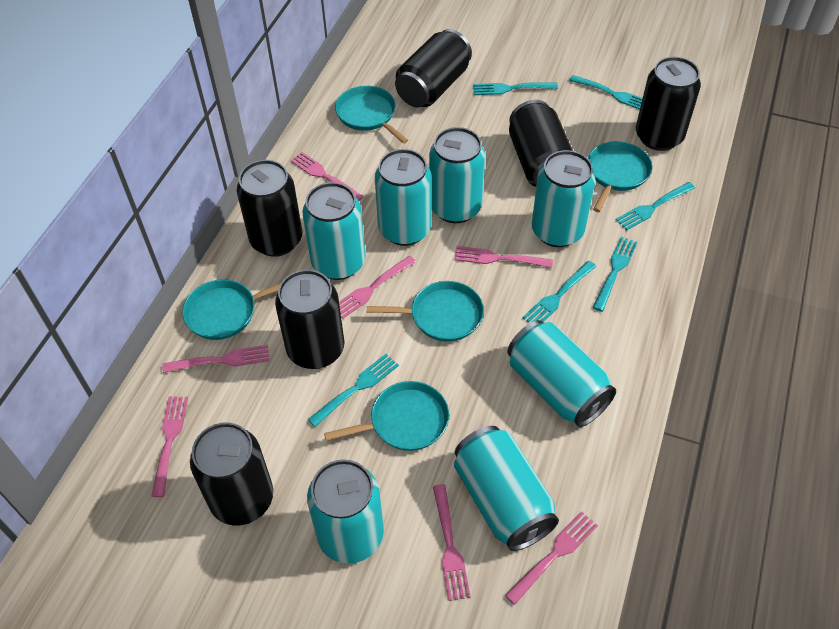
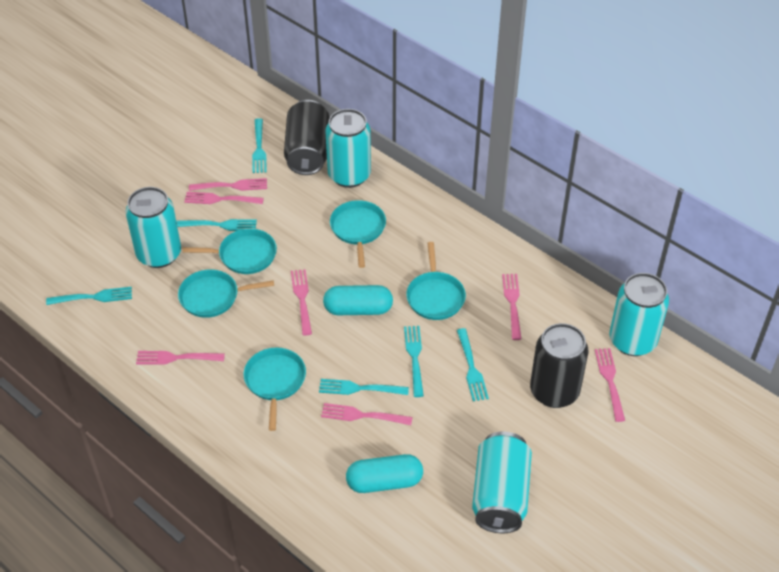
black can: [190,422,273,526] [237,160,302,257] [275,270,344,369] [395,29,472,107] [509,100,573,187] [636,57,701,151] = 6 -> [284,100,329,175] [530,323,589,408] = 2
turquoise can: [302,182,366,280] [307,459,384,564] [375,149,432,246] [429,127,485,223] [454,426,559,551] [507,320,616,427] [532,150,595,247] = 7 -> [126,187,181,268] [325,109,371,188] [472,432,532,533] [610,273,669,356] = 4
turquoise capsule: none = 0 -> [323,285,393,315] [346,454,423,493] = 2

